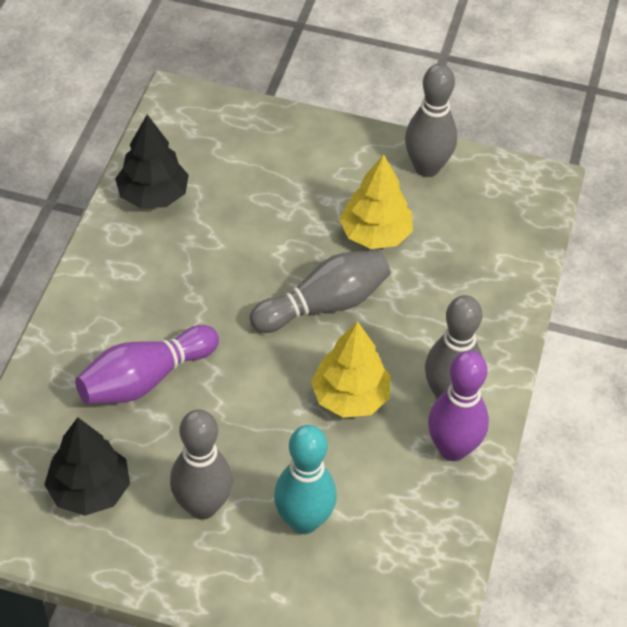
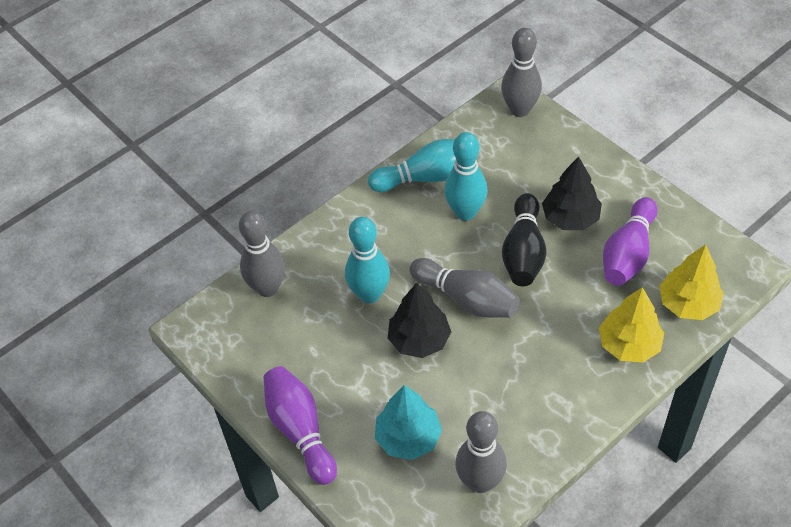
black bowling pin: none = 0 -> [502,193,546,286] = 1
turquoise bowling pin: [274,425,337,534] = 1 -> [345,217,390,303] [368,139,477,192] [444,132,488,221] = 3
turquoise tree: none = 0 -> [375,385,442,460] = 1

